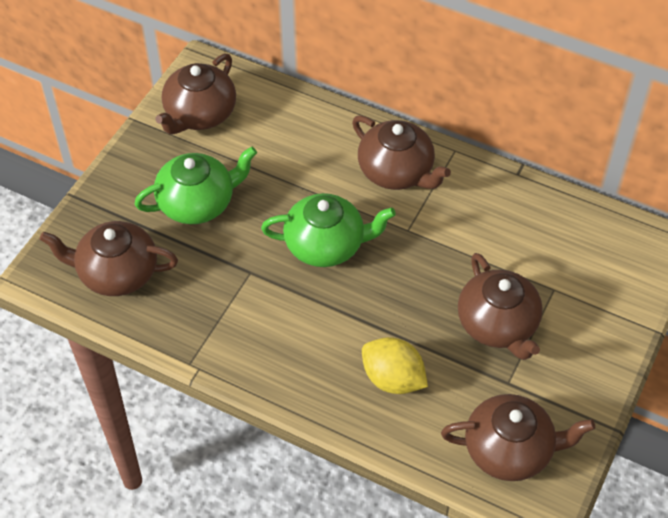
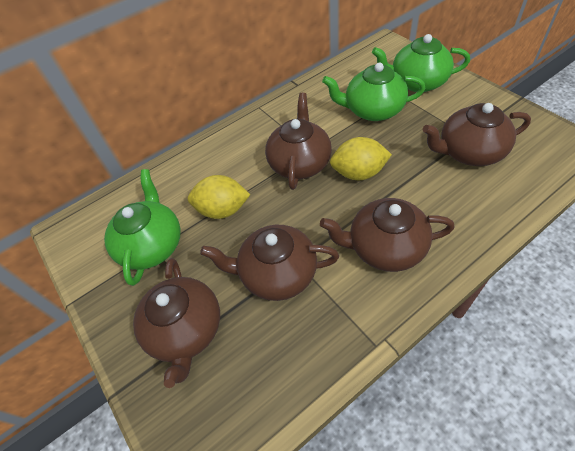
green teapot: [134,146,257,224] [261,193,396,267] = 2 -> [104,169,181,286] [322,63,425,121] [372,34,470,92] = 3
yellow lemon: [362,337,428,394] = 1 -> [188,175,250,219] [330,137,392,180] = 2

